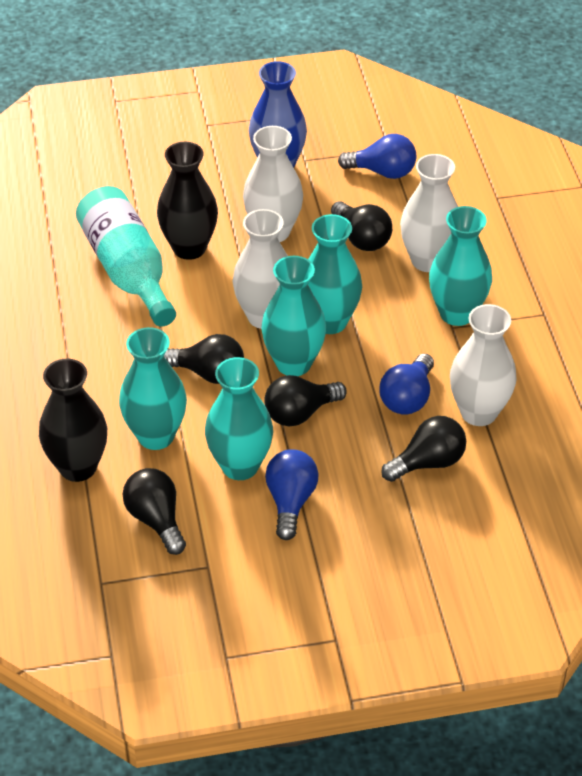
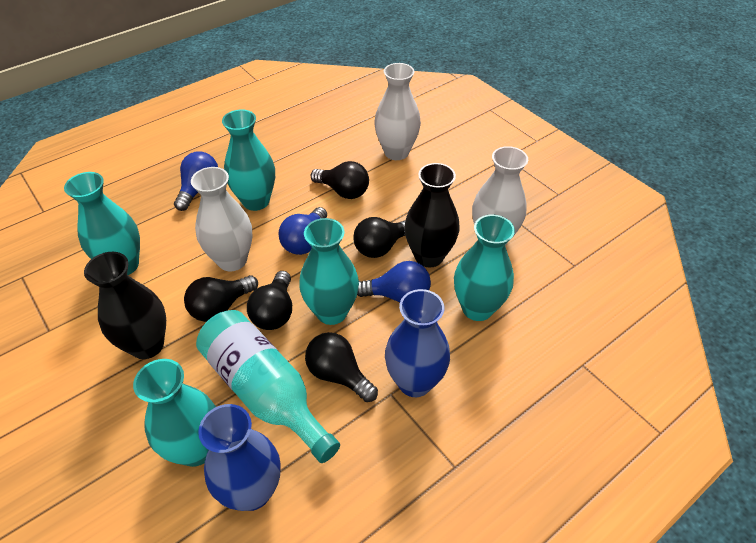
blue vase: [249,61,307,168] = 1 -> [198,404,281,511] [385,289,450,397] = 2
white vase: [233,209,288,329] [243,126,303,242] [400,154,458,272] [450,304,517,426] = 4 -> [191,167,252,271] [374,63,421,160] [472,146,528,245] = 3

